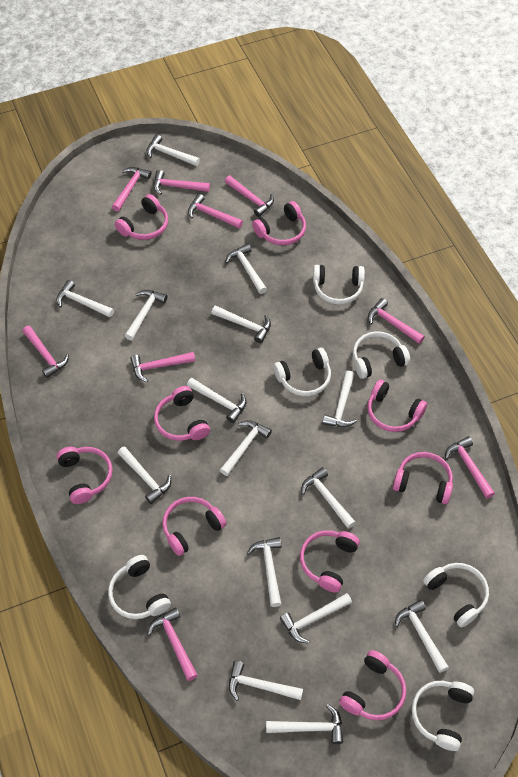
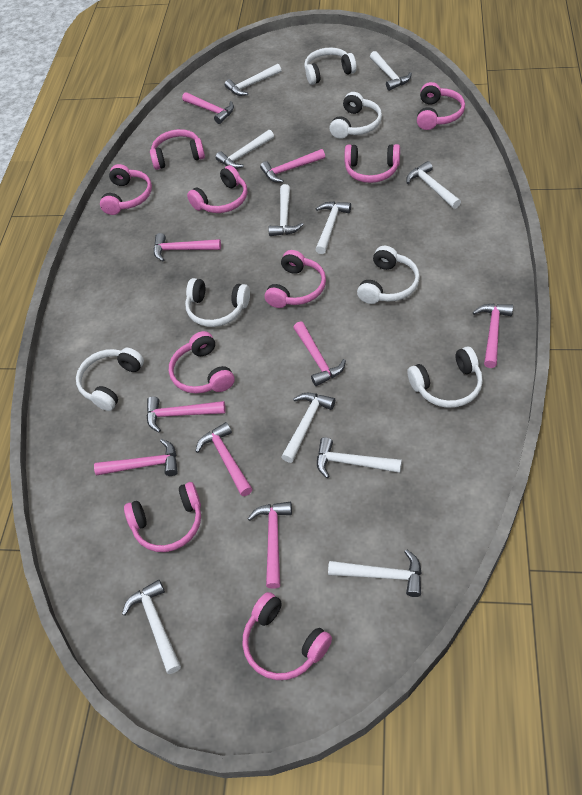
white hammer: [56,280,114,317] [118,446,171,504] [125,290,167,341] [146,134,200,166] [187,378,247,423] [212,305,271,343] [220,420,272,476] [225,243,267,294] [229,661,303,701] [247,537,281,607] [266,704,343,744] [280,593,352,644] [302,467,356,529] [322,371,357,427] [395,600,449,673] = 15 -> [122,580,181,674] [215,130,274,169] [225,64,281,96] [268,184,304,236] [281,393,335,463] [315,201,351,254] [317,437,402,478] [328,549,422,597] [370,51,412,91] [406,161,461,209] = 10

